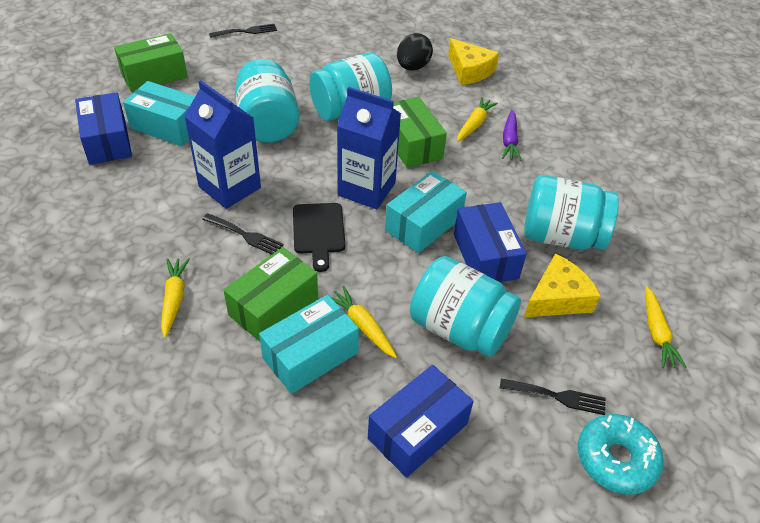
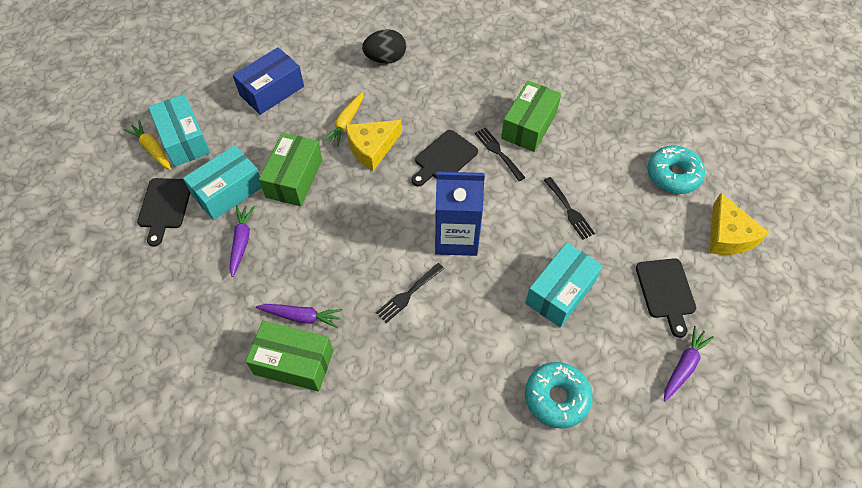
black cutting board: [293,203,345,272] = 1 -> [137,178,190,247] [411,130,478,187] [636,258,696,338] = 3
blue box: [75,92,132,165] [368,365,474,478] [454,202,527,282] = 3 -> [233,47,304,115] = 1
blue carton: [184,80,261,209] [337,87,401,209] = 2 -> [435,171,485,256] = 1
purple carrot: [502,110,521,161] = 1 -> [229,206,255,277] [256,304,342,328] [664,326,714,401] = 3
turquoise donut: [578,414,664,495] = 1 -> [525,362,593,429] [647,145,705,194] = 2
turquoise jar: [235,59,299,143] [309,53,392,121] [410,256,521,357] [524,175,619,250] = 4 -> none = 0
yellow carrot: [161,258,190,338] [331,286,397,358] [457,97,498,142] [645,286,686,368] = 4 -> [124,120,171,170] [322,92,364,147] = 2

